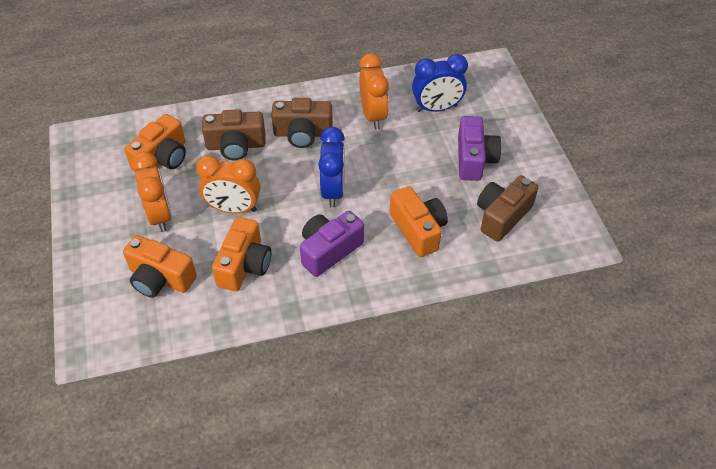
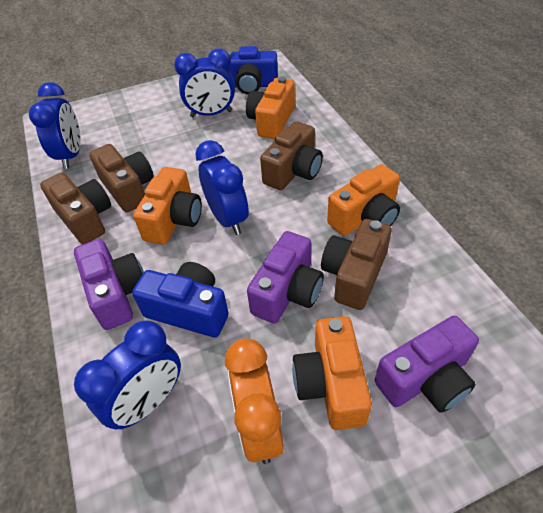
blue camera: none = 0 -> [132,262,229,338] [227,46,278,94] = 2
blue clock: [318,127,345,207] [412,54,468,112] = 2 -> [29,82,81,169] [74,320,181,429] [174,48,235,117] [195,140,249,235] = 4
brown camera: [202,109,266,160] [271,98,333,148] [477,175,538,242] = 3 -> [40,173,111,244] [89,144,154,213] [260,121,323,190] [321,219,392,310] = 4
orange clock: [131,151,172,232] [196,155,260,213] [359,53,389,129] = 3 -> [225,338,284,464] = 1
purple camera: [300,211,364,277] [458,116,502,181] = 2 -> [74,239,144,330] [247,231,324,324] [375,316,479,413] = 3

